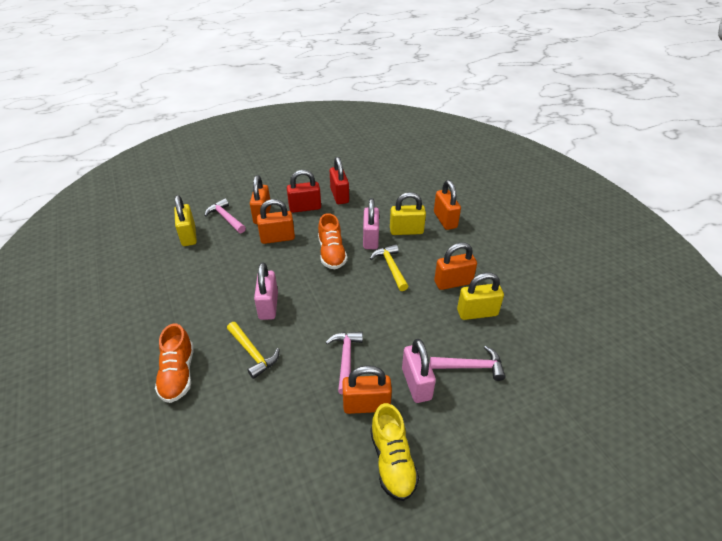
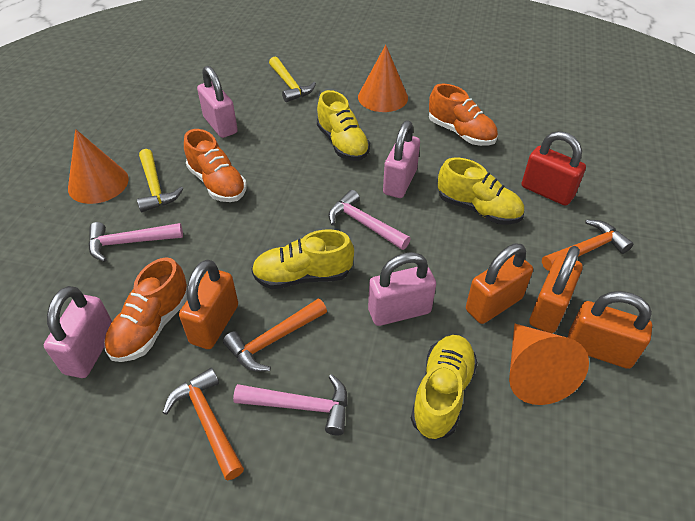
orange cone: none = 0 -> [68,129,129,204] [358,45,408,112] [509,324,589,405] = 3
orange hammer: none = 0 -> [163,368,244,480] [223,299,327,372] [542,219,633,271] = 3
orange padlock: [250,175,271,224] [257,199,295,244] [342,365,392,414] [434,180,461,230] [434,242,477,290] = 5 -> [179,259,238,349] [466,244,533,324] [529,246,582,333] [568,291,652,369] = 4
orange shoe: [155,323,194,403] [318,213,347,269] = 2 -> [104,257,187,362] [184,129,247,202] [429,83,498,146] = 3
pink padlock: [254,262,278,320] [363,198,379,249] [402,339,436,403] = 3 -> [44,286,112,378] [197,66,238,138] [368,252,436,326] [383,121,420,198] = 4
red padlock: [287,170,321,213] [330,157,349,204] = 2 -> [522,131,586,206] = 1
yellow padlock: [174,195,197,246] [390,192,426,235] [457,272,504,320] = 3 -> none = 0
yellow shoe: [370,403,419,501] = 1 -> [251,229,354,289] [317,90,370,161] [411,335,478,439] [438,157,524,225] = 4

